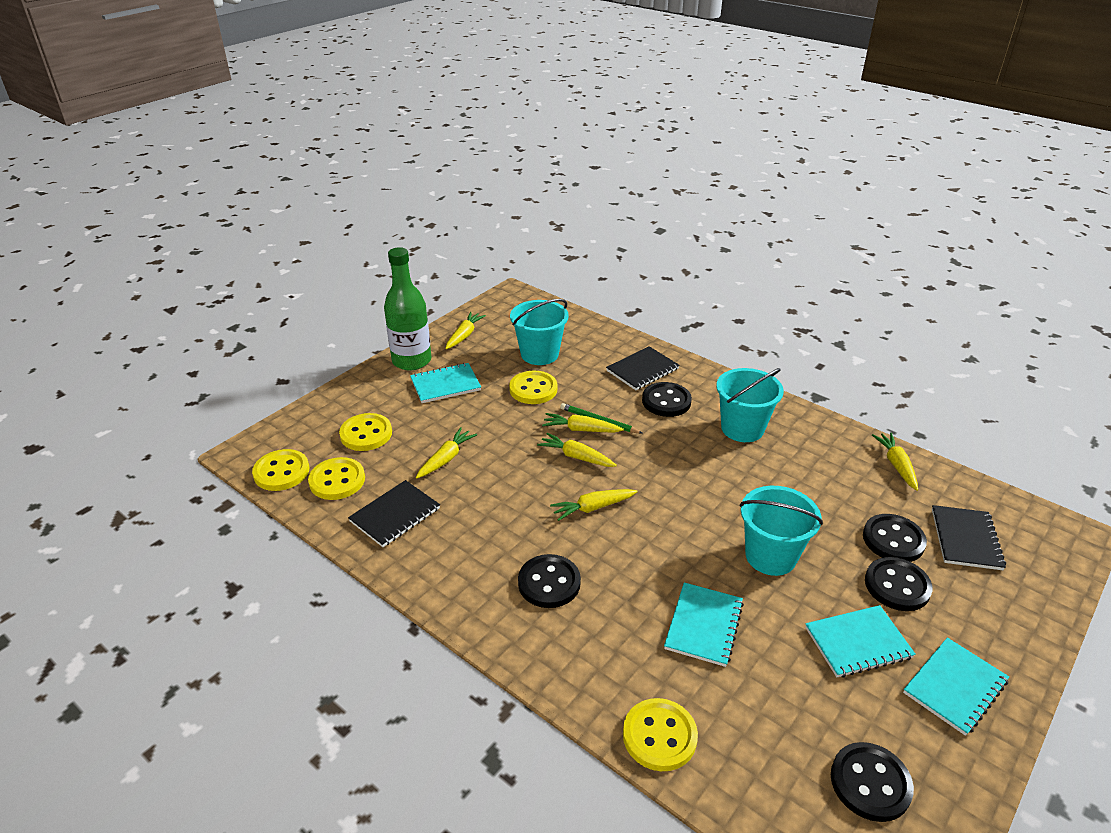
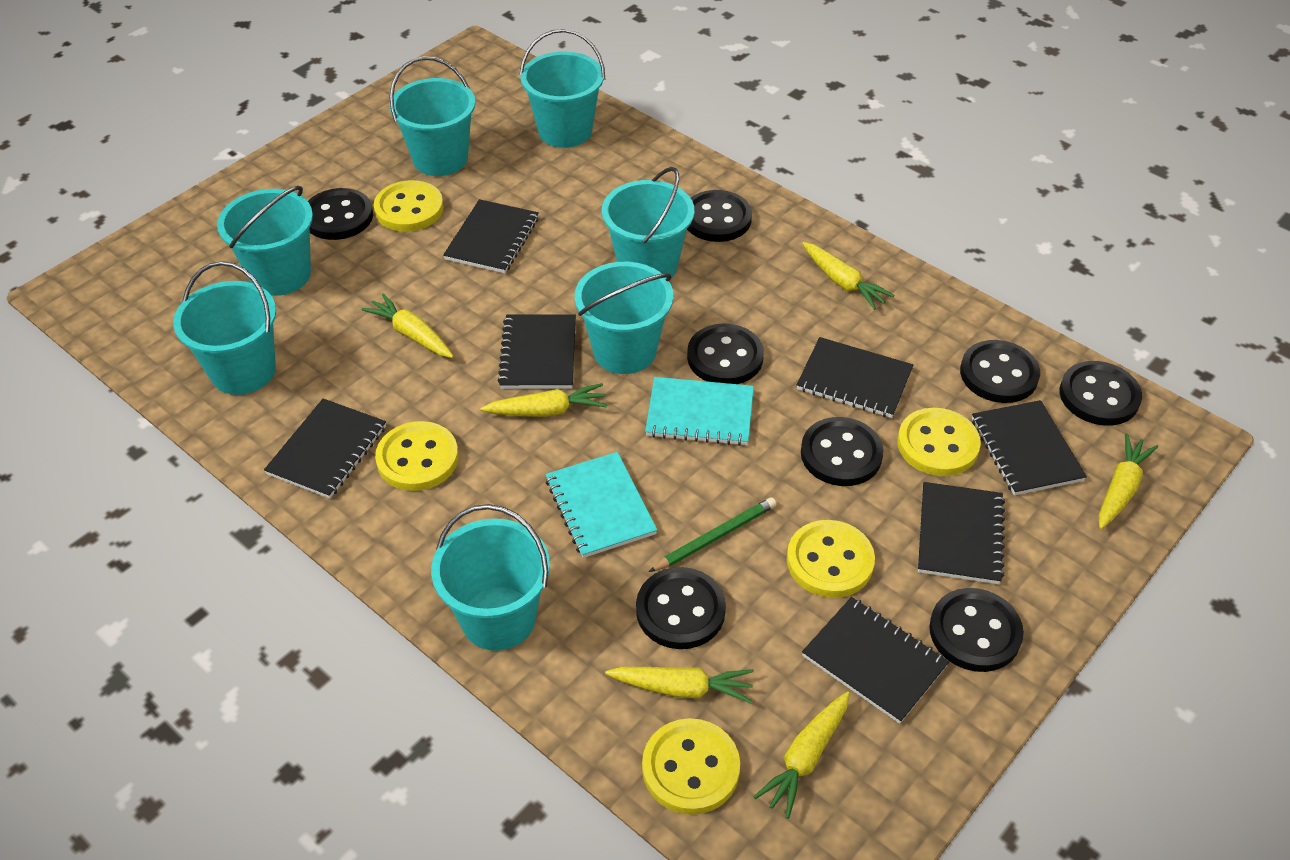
black button: [518,554,581,608] [642,382,692,417] [831,742,914,822] [863,514,927,562] [865,557,933,611] = 5 -> [308,188,373,240] [636,567,726,649] [687,190,752,242] [687,324,764,384] [801,417,883,486] [929,588,1024,672] [960,340,1040,403] [1060,361,1142,426] = 8
black notebook: [348,480,440,547] [606,346,679,390] [932,505,1006,570] = 3 -> [264,399,386,499] [443,199,539,273] [497,314,576,389] [797,337,913,418] [802,597,949,724] [918,482,1005,584] [972,400,1087,495] = 7
green bottle: [384,247,431,371] = 1 -> none = 0
turquoise bucket: [510,299,569,365] [716,368,784,442] [739,486,823,576] = 3 -> [173,261,276,395] [217,186,313,296] [390,56,476,176] [431,504,550,651] [519,29,605,148] [575,262,673,374] [602,167,694,278] = 7
turquoise notebook: [410,363,481,403] [664,582,744,667] [805,605,916,677] [903,638,1009,736] = 4 -> [546,452,657,558] [645,377,754,446] = 2

